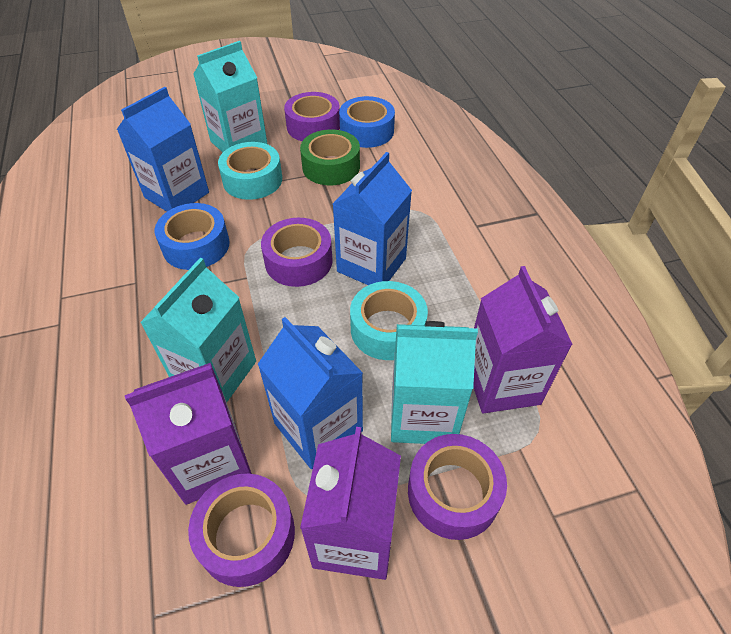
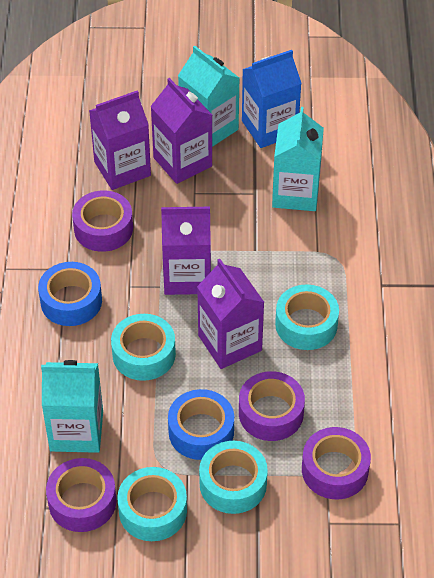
blue carton: [117,87,209,212] [258,317,363,469] [333,152,412,285] = 3 -> [242,50,302,148] = 1
green tape: [300,129,360,185] = 1 -> none = 0
purple carton: [125,363,252,505] [300,427,401,580] [473,266,573,414] = 3 -> [89,90,151,190] [150,78,212,184] [161,207,211,295] [197,259,264,369] = 4
turquoise tape: [218,142,282,200] [350,281,428,360] = 2 -> [111,314,176,381] [117,467,187,541] [199,441,268,514] [275,285,339,350] = 4

